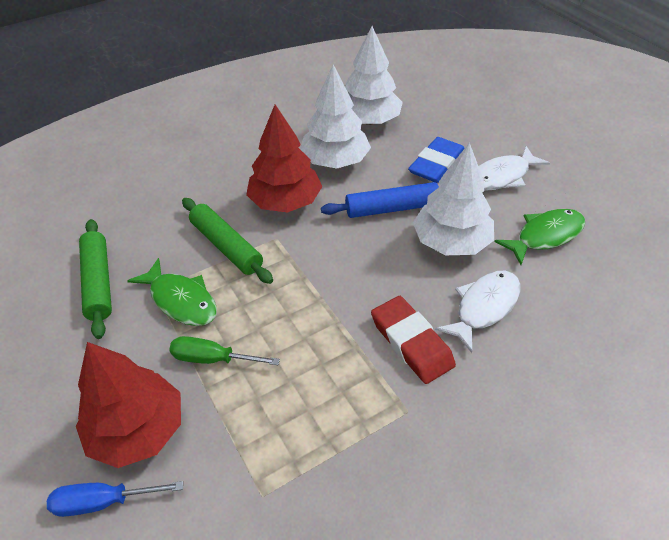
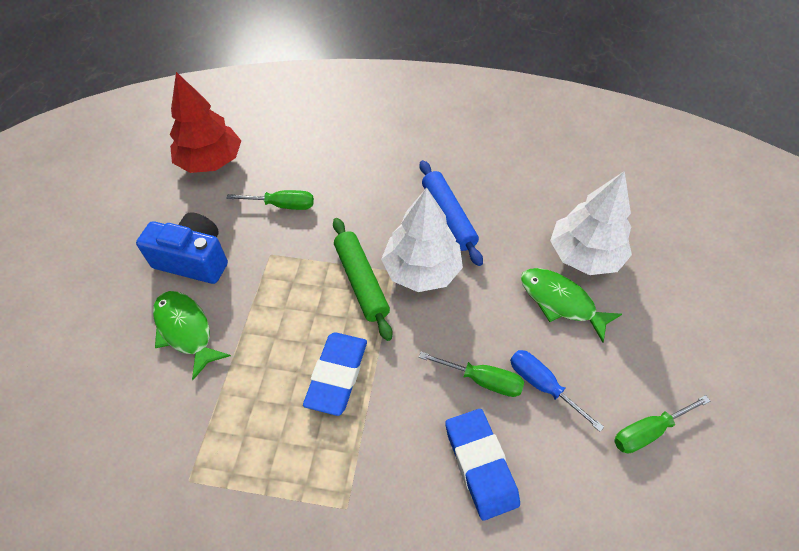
blue camera: none = 0 -> [136,212,228,284] = 1
blue eraser: [408,137,465,183] = 1 -> [303,332,367,416] [445,409,520,521] = 2
green rolling pin: [79,219,112,339] [182,198,273,284] = 2 -> [333,218,392,341] = 1
green screwdriver: [169,336,280,365] = 1 -> [226,190,314,210] [419,352,524,397] [614,395,710,453] = 3
red eraser: [371,296,456,384] = 1 -> none = 0
red tree: [76,342,181,468] [246,104,323,213] = 2 -> [170,72,241,173] = 1
white fish: [435,271,521,353] [479,146,550,191] = 2 -> none = 0
white tree: [300,64,371,169] [345,26,403,125] [413,142,494,255] = 3 -> [381,188,463,292] [550,171,632,275] = 2

